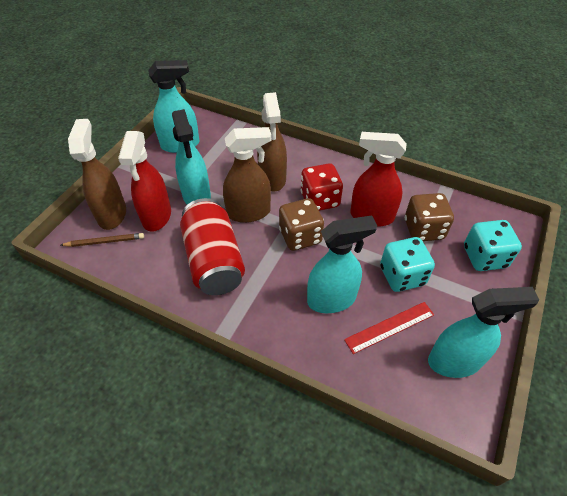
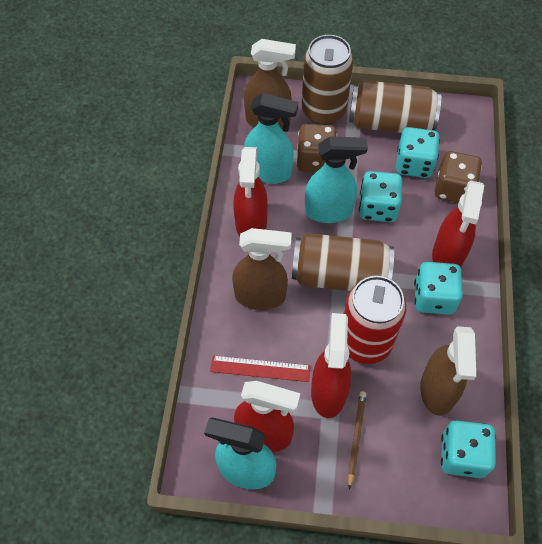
brown can: none = 0 -> [292,233,394,291] [302,35,353,125] [349,80,441,133] = 3
red dice: [301,163,343,211] = 1 -> none = 0
red spray bottle: [118,131,171,232] [350,132,407,227] = 2 -> [234,147,268,237] [234,381,300,452] [311,313,351,418] [432,180,484,267] = 4
turquoise dice: [380,237,435,292] [464,220,522,271] = 2 -> [359,171,402,222] [396,127,440,178] [414,262,463,315] [441,420,496,478] = 4
turquoise spray bottle: [148,60,199,153] [172,109,211,205] [307,215,377,313] [428,287,539,378] = 4 -> [204,417,276,489] [244,93,298,184] [305,136,368,223] = 3

